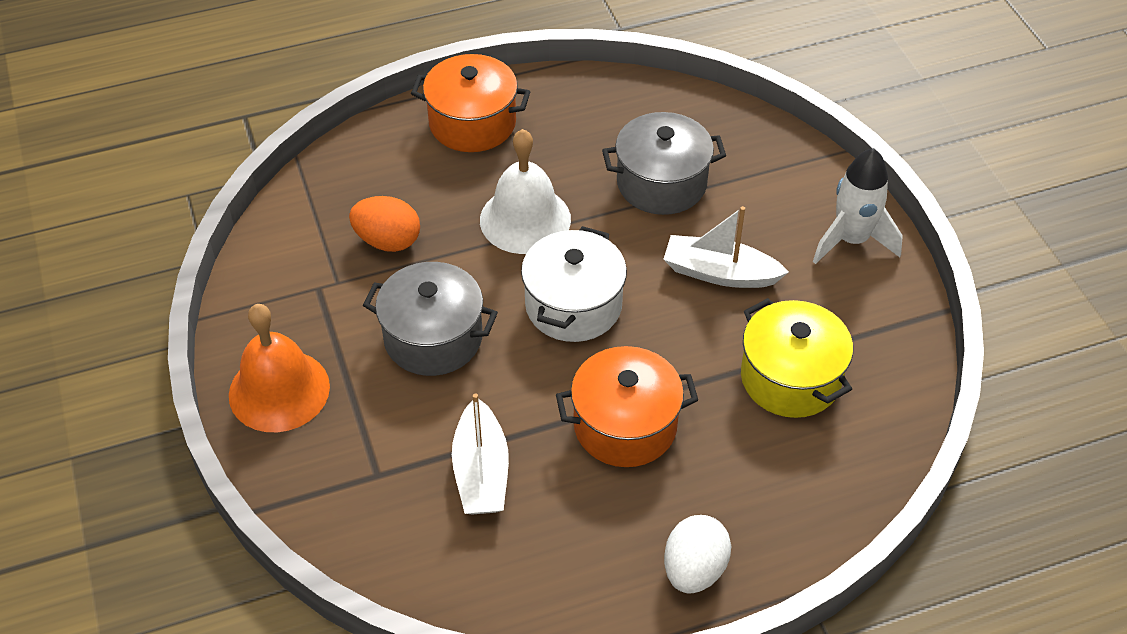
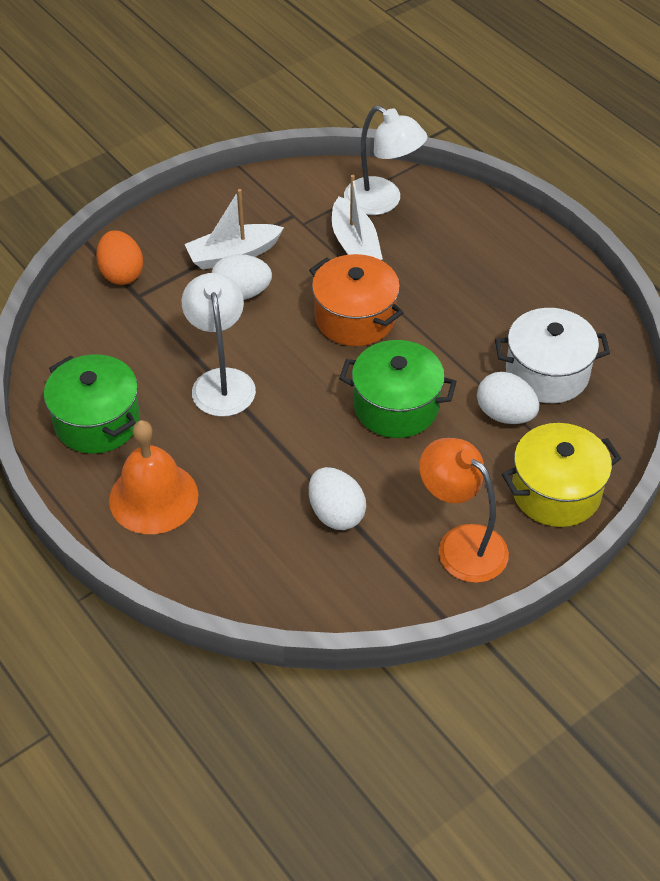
green pot: none = 0 -> [44,355,140,454] [339,340,457,438] = 2
grey pot: [363,262,498,376] [602,112,726,215] = 2 -> none = 0
orange lamp: none = 0 -> [419,438,509,583] = 1
orange pot: [411,54,530,152] [556,346,698,467] = 2 -> [309,254,404,346] = 1
white bell: [480,129,571,254] = 1 -> none = 0
white egg: [664,515,731,594] = 1 -> [211,254,272,300] [309,467,366,530] [477,372,539,424] = 3
white lamp: none = 0 -> [182,273,256,417] [344,106,428,215] = 2
white rocket: [813,148,903,264] = 1 -> none = 0

